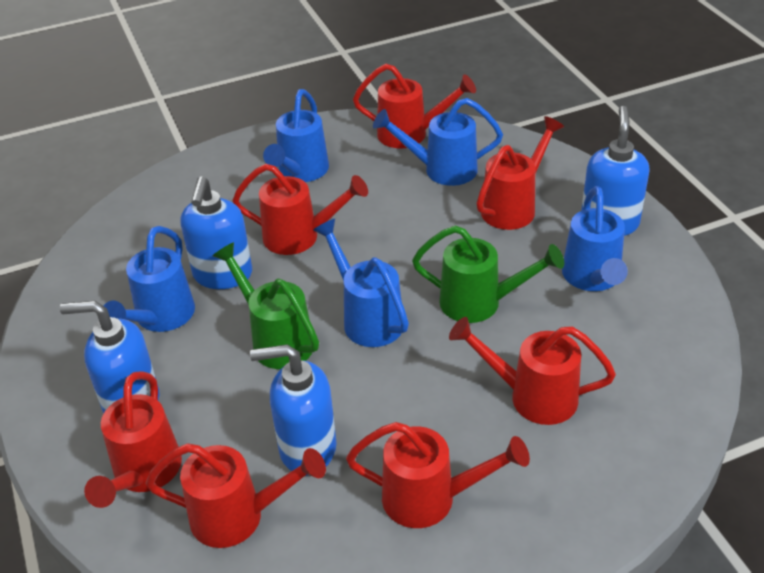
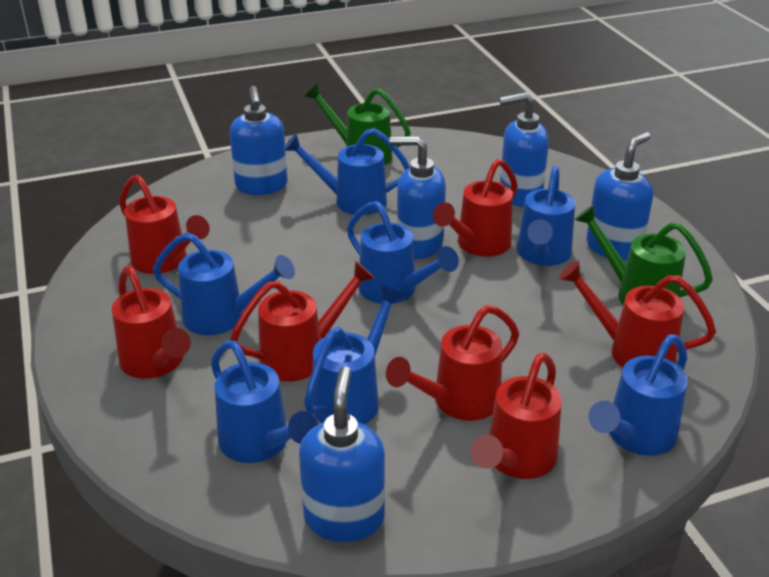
blue soap dispenser: [60,301,159,414] [180,176,252,289] [250,344,337,476] [581,106,650,236] = 4 -> [230,86,288,195] [299,366,385,542] [389,136,446,259] [499,92,549,207] [586,132,653,261] = 5
blue watering can: [104,226,195,332] [263,89,329,182] [313,219,409,347] [373,98,503,186] [562,186,628,291] = 5 -> [153,232,295,335] [211,341,318,463] [283,128,410,215] [304,285,405,425] [347,201,459,304] [517,166,575,266] [589,335,688,456] = 7

